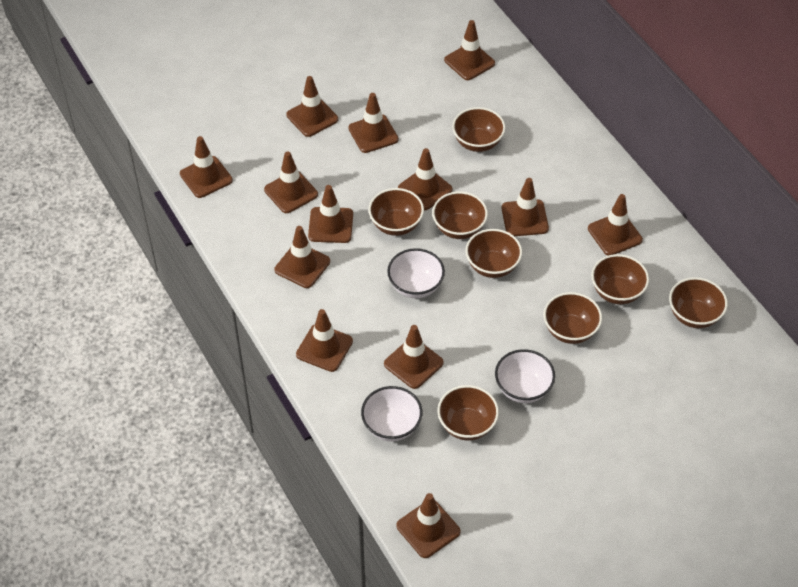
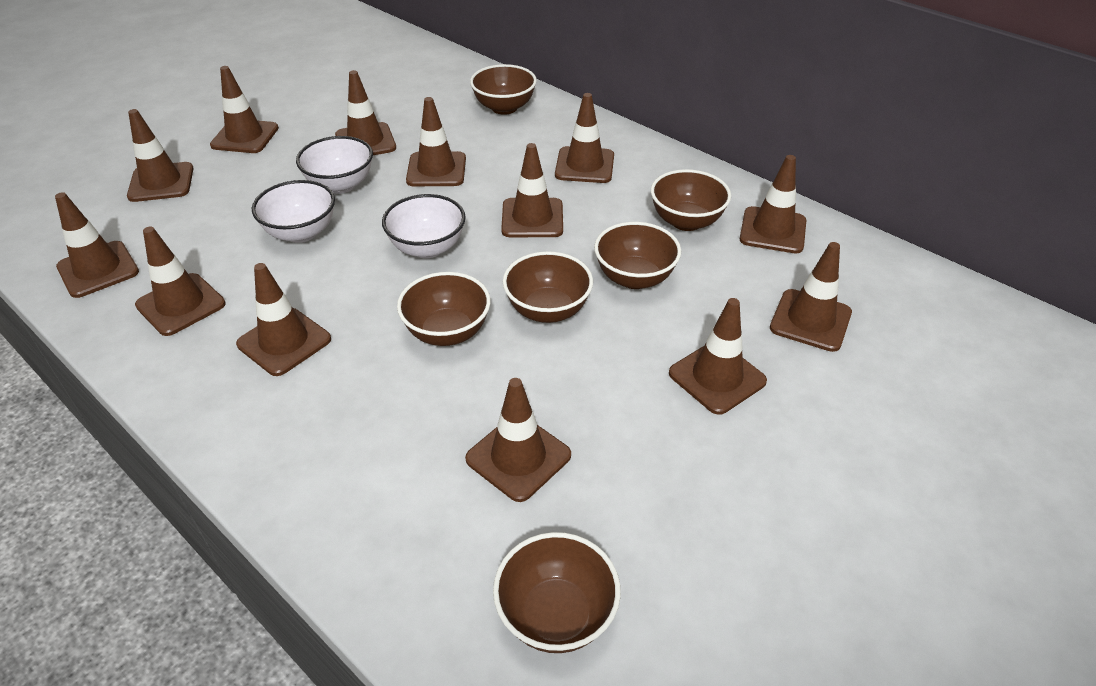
brown bowl: [368,188,424,236] [432,191,488,239] [438,385,499,440] [452,107,505,152] [466,229,522,278] [544,292,602,344] [591,254,649,304] [669,277,728,328] = 8 -> [397,272,491,346] [470,64,537,115] [493,532,621,653] [503,251,593,323] [594,222,681,289] [651,169,731,231] = 6

